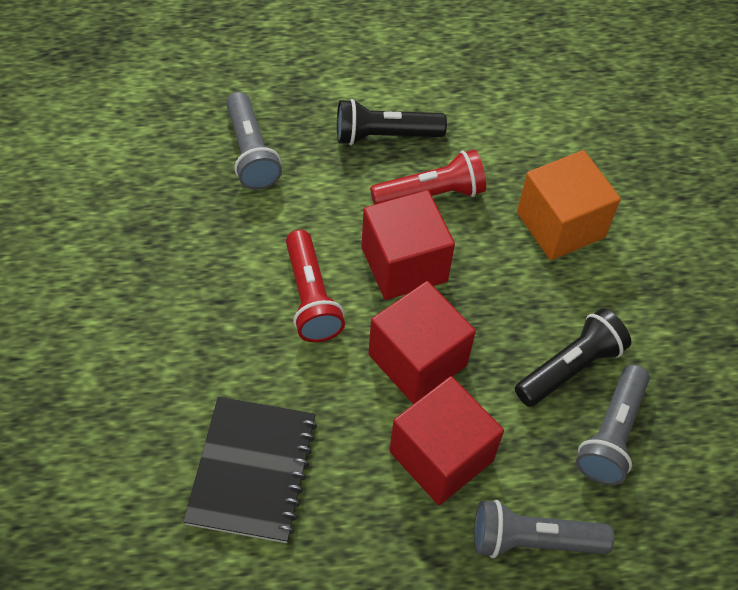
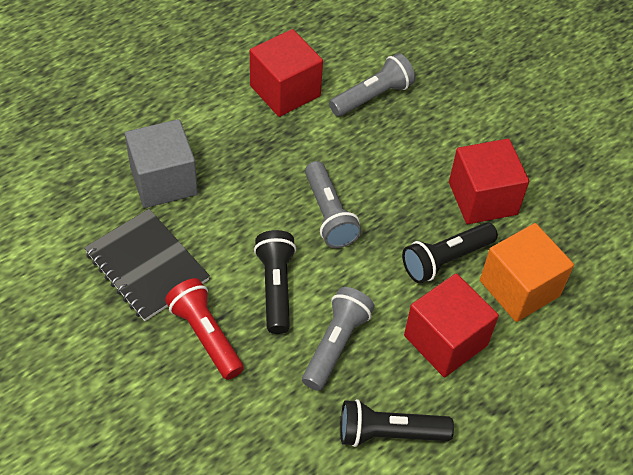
black flashlight: [337,99,447,145] [515,308,631,407] = 2 -> [254,230,296,334] [340,399,454,447] [402,222,498,283] = 3
grey cube: none = 0 -> [125,119,198,208] = 1
red flashlight: [286,230,345,342] [370,149,486,205] = 2 -> [165,278,244,380] = 1

